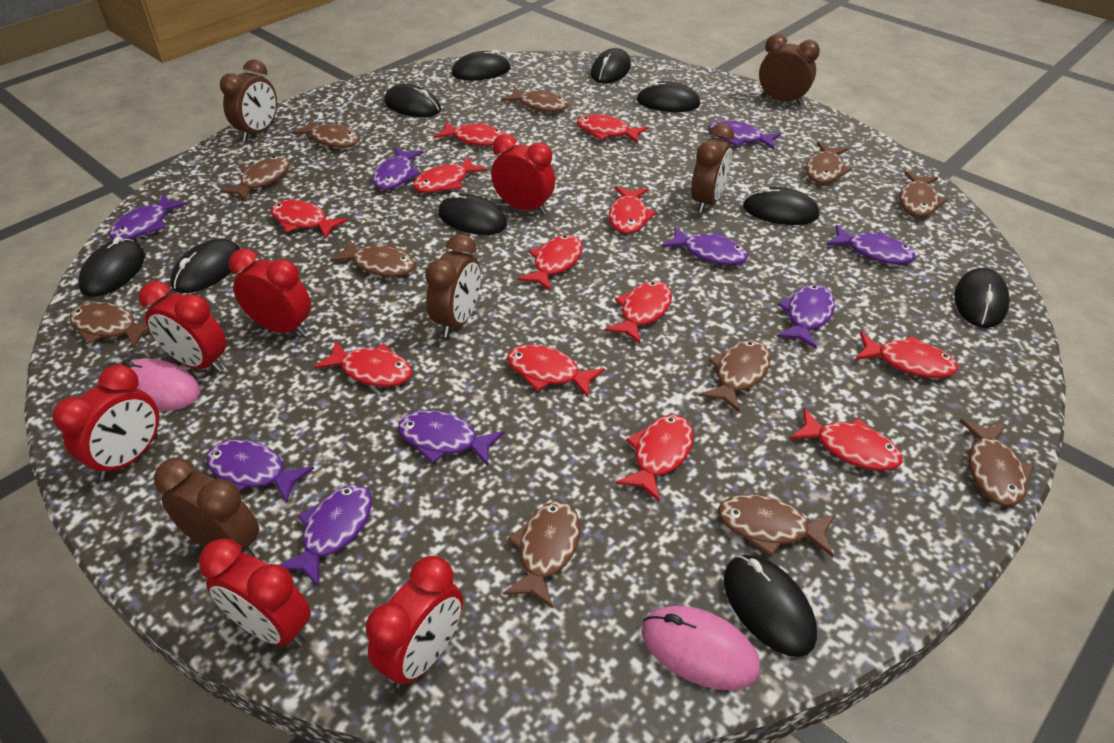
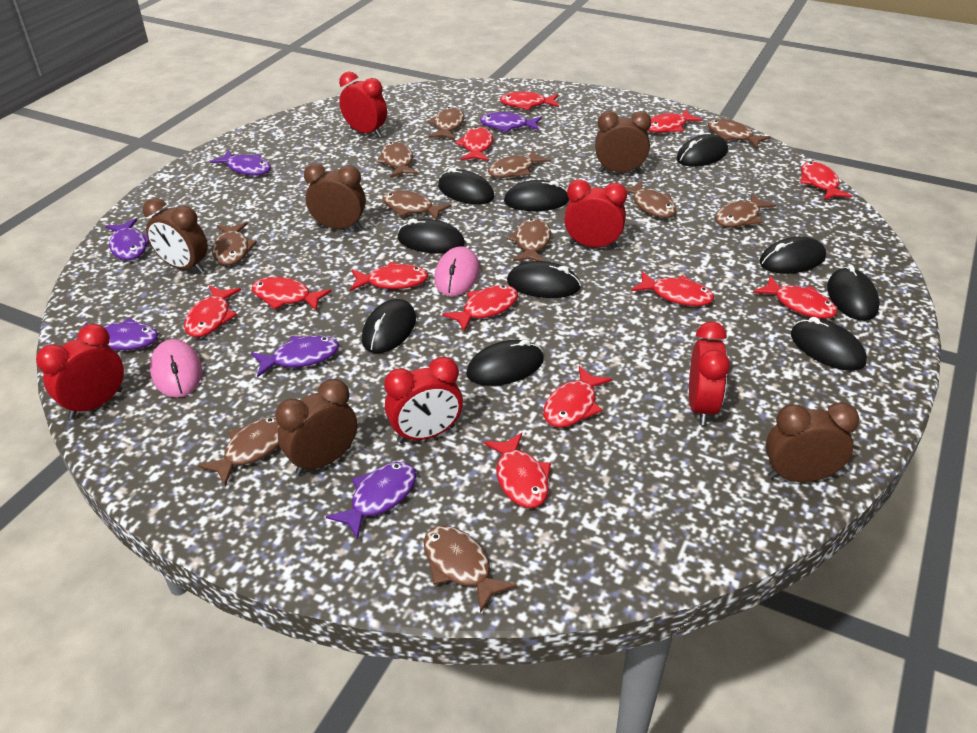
purple fish: [109,194,188,240] [206,439,314,503] [279,485,372,587] [372,147,423,190] [398,410,505,466] [661,226,748,265] [708,120,781,149] [777,284,835,349] [826,225,915,264] = 9 -> [77,318,158,350] [105,218,149,260] [210,150,271,176] [251,335,339,378] [326,462,416,540] [480,112,542,132] = 6
red clock: [52,365,159,480] [139,281,226,372] [199,538,311,647] [228,249,311,336] [366,556,463,688] [491,134,555,214] = 6 -> [36,324,124,419] [339,72,387,137] [384,357,463,443] [564,179,627,248] [689,321,730,425] = 5

